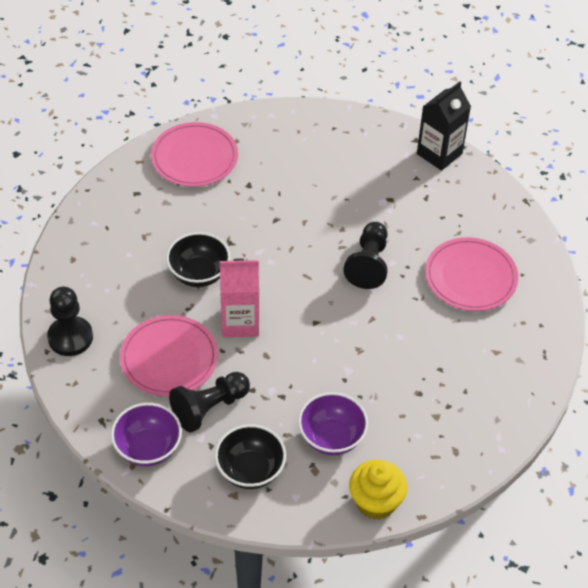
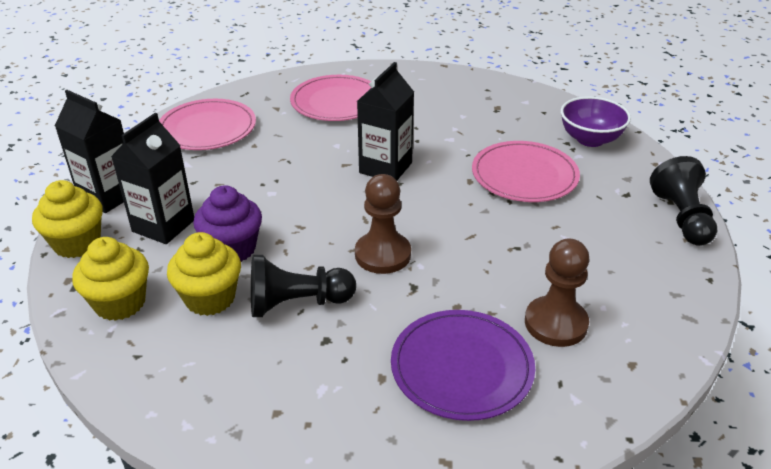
black bowl: [166,232,230,287] [215,424,286,489] = 2 -> none = 0
black carton: [417,81,471,171] = 1 -> [55,90,124,213] [111,113,194,244] [357,62,414,181] = 3
black pawn: [47,287,93,356] [169,372,250,432] [343,222,388,289] = 3 -> [251,255,356,317] [650,156,717,246] = 2
brown pawn: none = 0 -> [355,174,411,274] [525,238,590,347] = 2
pink carton: [220,259,259,337] = 1 -> none = 0
purple bowl: [111,403,182,466] [298,392,368,455] = 2 -> [561,96,631,147] = 1
purple cupcake: none = 0 -> [194,185,262,262] = 1
purple plate: none = 0 -> [391,310,535,421] = 1
yellow cupcake: [349,460,407,520] = 1 -> [32,180,103,258] [72,237,149,321] [167,232,241,316] = 3

